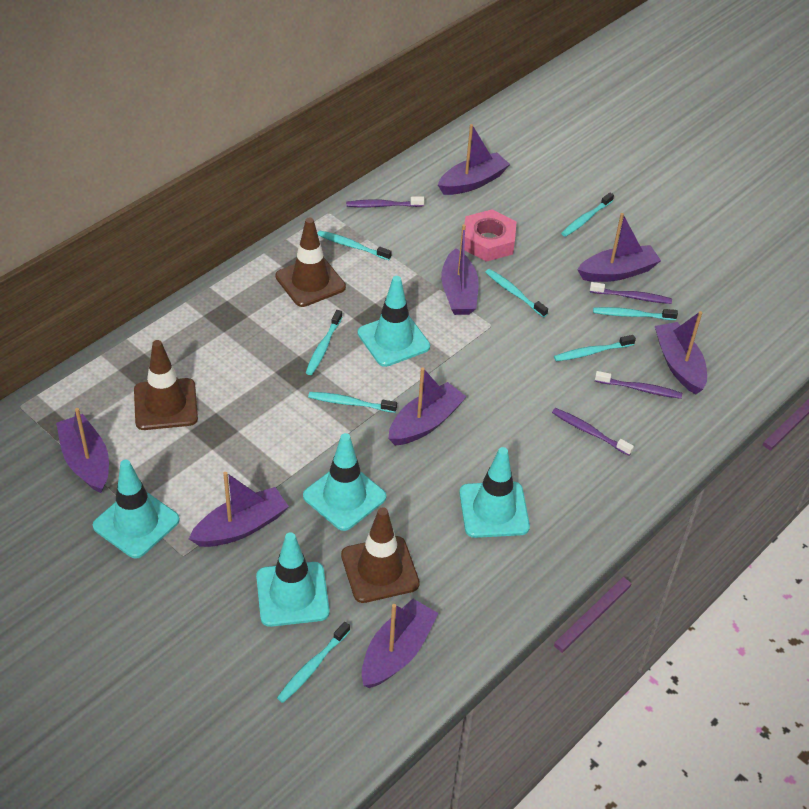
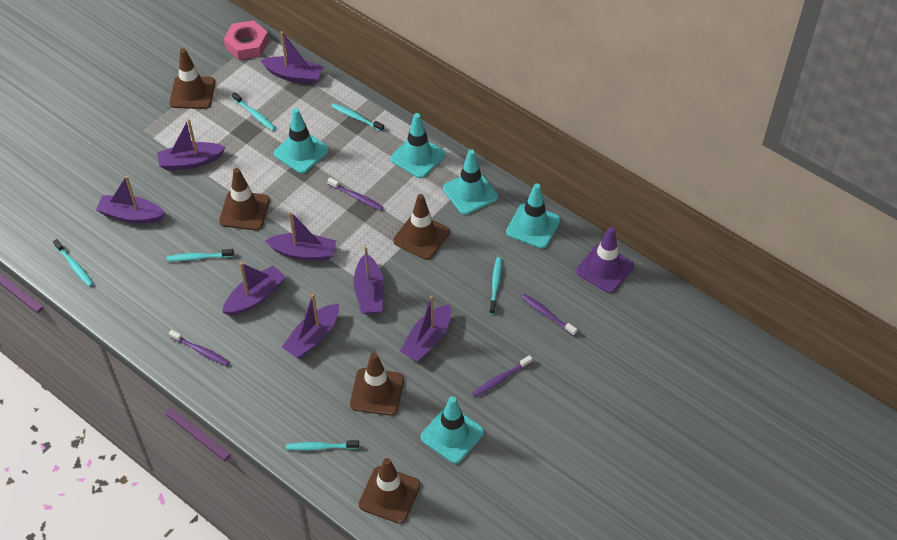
brown traffic cone: [134,340,198,430] [275,217,346,307] [341,507,420,603] = 3 -> [170,48,215,109] [219,168,270,231] [350,353,404,416] [359,458,421,524] [393,194,450,260] = 5
purple traffic cone: none = 0 -> [576,227,634,293] = 1
turquoise toothbrush: [277,622,350,703] [306,310,342,375] [308,392,397,413] [317,230,392,260] [485,269,548,317] [554,335,636,362] [561,193,614,237] [593,307,678,320] = 8 -> [53,239,93,287] [167,249,234,261] [232,92,276,131] [286,440,359,450] [331,103,384,132] [489,257,502,314] = 6

